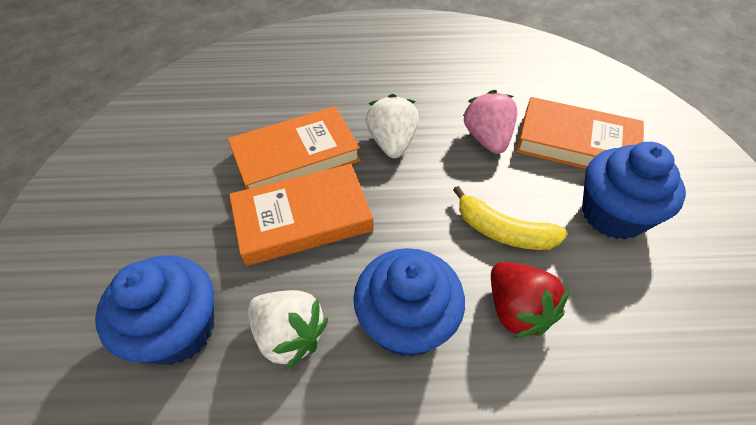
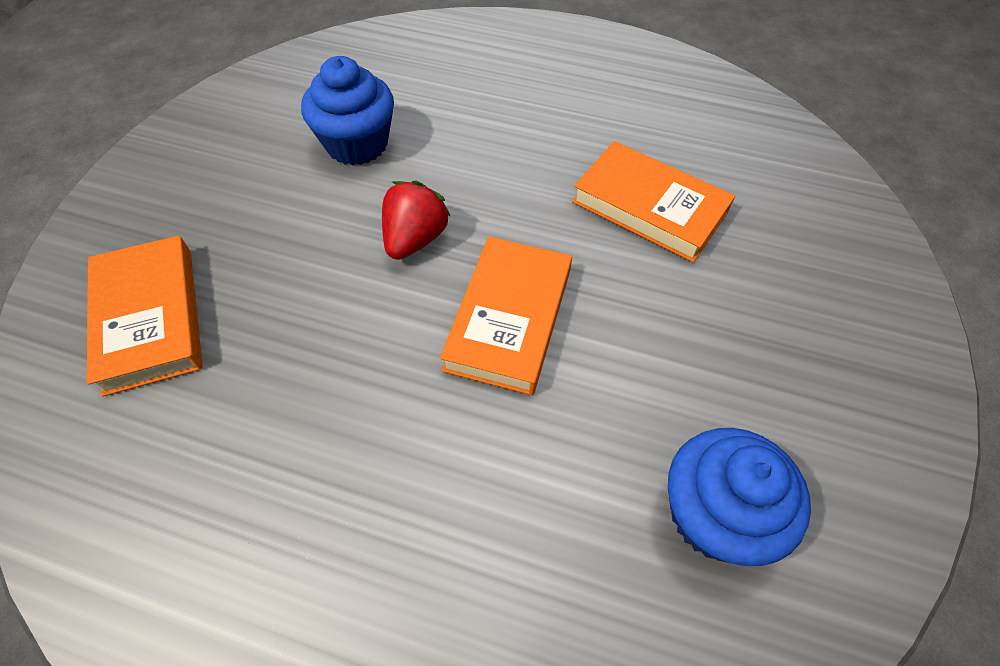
blue cupcake: [95,255,214,365] [353,248,465,357] [582,142,686,240] = 3 -> [301,56,394,165] [668,428,811,566] = 2
pink strawberry: [463,90,518,154] = 1 -> none = 0
white strawberry: [248,290,328,369] [366,94,419,158] = 2 -> none = 0
yellow banana: [453,186,568,250] = 1 -> none = 0

